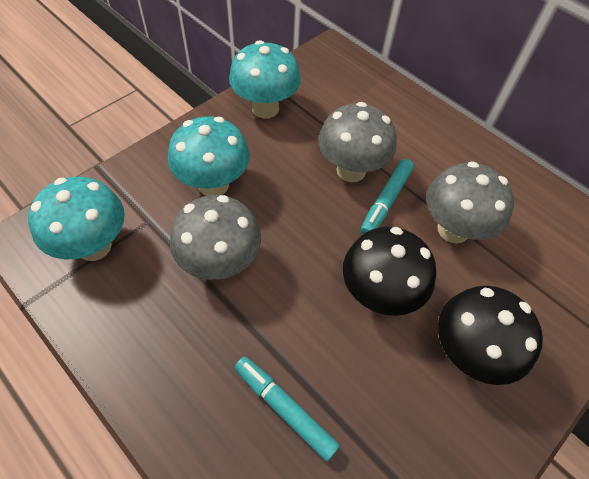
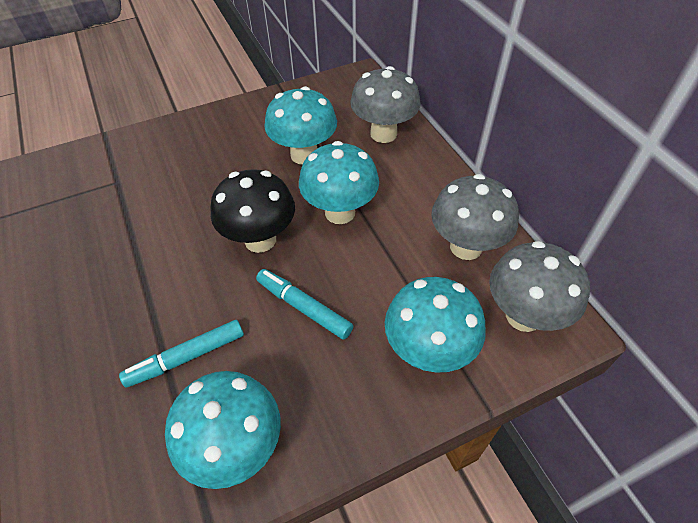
black mushroom: [343,227,436,316] [438,286,543,385] = 2 -> [210,169,295,253] = 1
turquoise mushroom: [28,177,125,261] [168,116,250,196] [229,40,301,118] = 3 -> [165,371,281,489] [265,86,337,165] [299,141,379,224] [385,277,486,373] = 4

